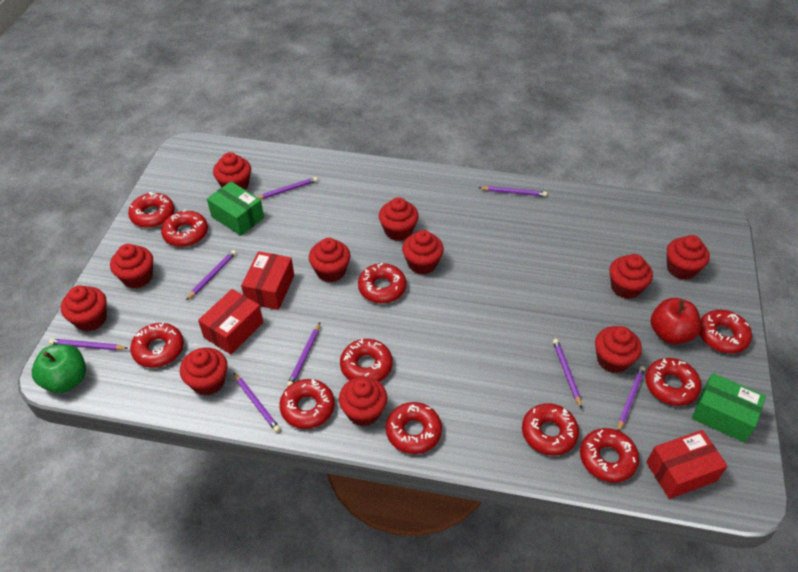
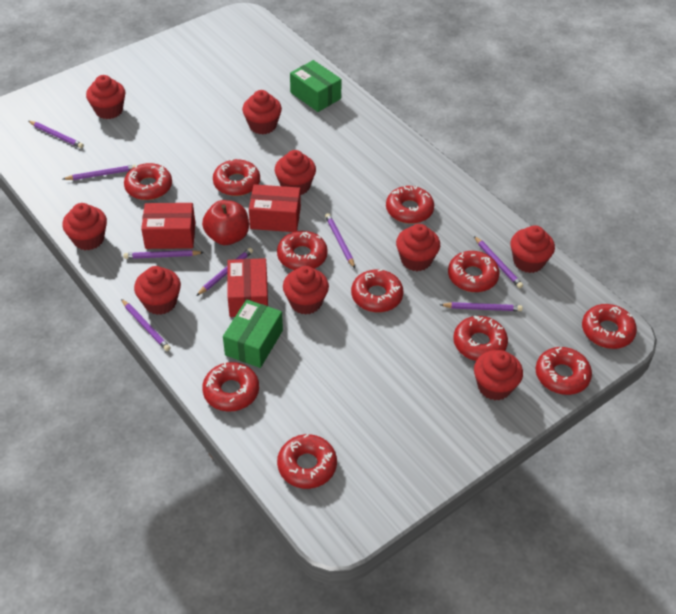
green apple: [32,344,86,393] = 1 -> none = 0
red cupcake: [61,286,107,332] [110,244,153,289] [180,348,228,396] [213,152,251,190] [309,238,351,282] [339,377,387,426] [379,197,419,241] [402,230,444,274] [595,326,642,373] [609,254,653,299] [667,235,710,280] = 11 -> [62,203,107,250] [86,75,125,119] [134,266,181,315] [242,90,282,135] [275,150,316,195] [283,266,329,315] [396,224,440,271] [474,350,523,400] [510,225,555,273] = 9

